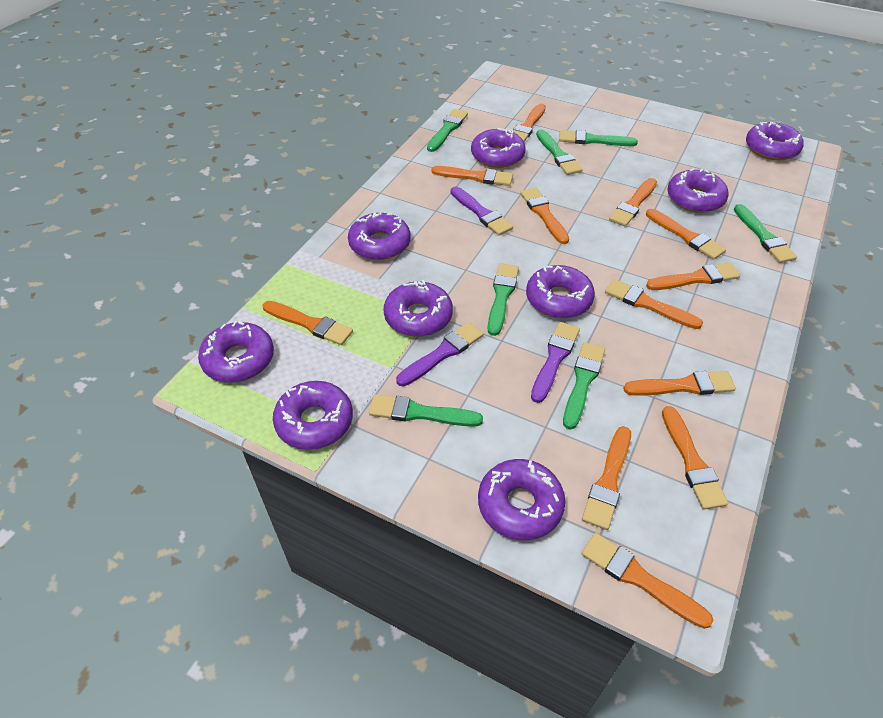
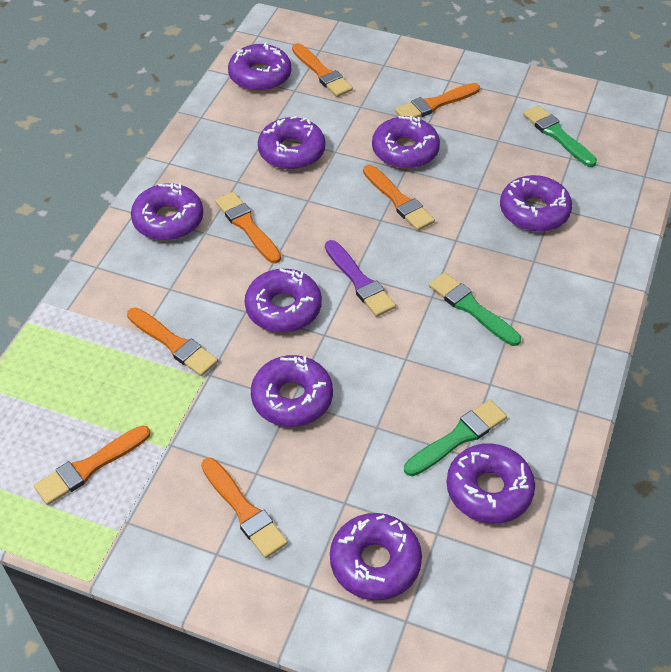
green brush: [369,394,483,427] [427,109,468,152] [488,263,519,336] [536,129,583,175] [559,130,638,146] [563,342,605,430] [734,204,797,263] = 7 -> [404,400,507,476] [429,272,521,346] [523,105,597,167] = 3
orange brush: [262,301,353,345] [431,166,513,186] [513,104,546,142] [521,188,569,244] [581,533,714,629] [582,426,631,530] [605,279,703,329] [609,178,657,226] [623,371,736,396] [646,209,726,260] [646,263,740,290] [662,406,728,510] = 12 -> [34,425,150,505] [127,307,218,376] [201,458,288,558] [215,192,281,263] [292,43,353,97] [363,165,435,231] [395,83,480,118] = 7
purple brush: [396,322,483,386] [451,186,513,236] [531,322,580,403] = 3 -> [325,240,396,317] = 1

